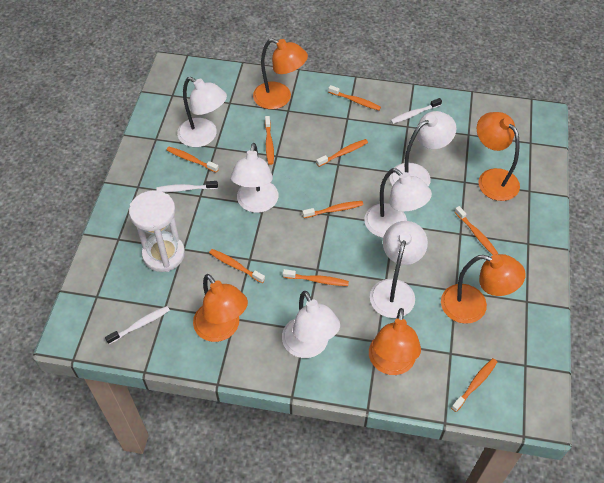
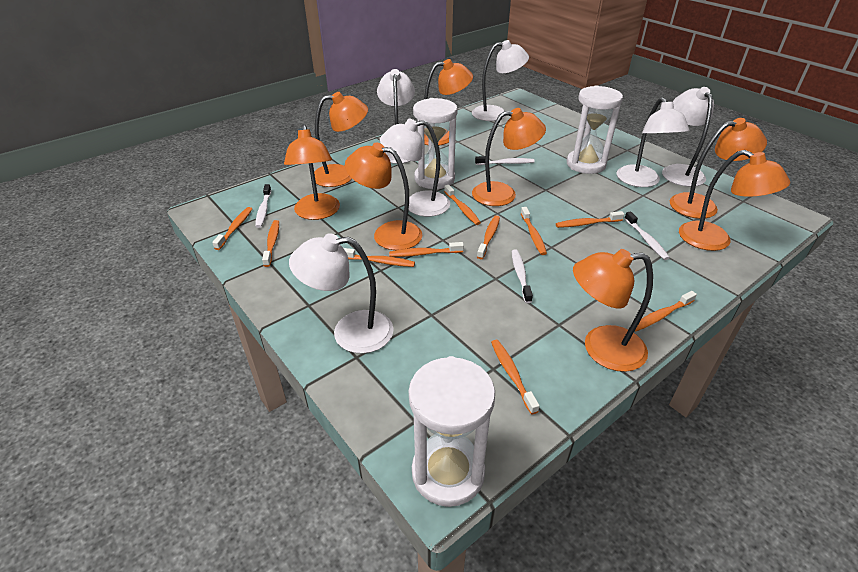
orange lamp: [193,274,248,342] [253,38,308,109] [369,308,421,375] [441,254,526,324] [477,112,520,201] = 5 -> [284,124,340,220] [314,92,368,187] [345,142,423,250] [424,59,473,146] [472,108,546,206] [573,249,653,372] [670,118,767,219] [679,150,790,251] = 8
orange toothbrush: [166,147,219,173] [209,249,265,283] [265,116,274,165] [283,269,349,286] [302,201,363,218] [316,139,368,167] [328,85,381,110] [451,358,497,412] [455,206,498,255] = 9 -> [212,207,252,250] [262,220,279,267] [344,248,415,267] [389,242,464,257] [444,185,481,225] [477,216,500,259] [491,340,540,414] [521,207,547,255] [556,211,624,228] [635,291,697,331] = 10
white hourglass: [129,190,185,272] = 1 -> [409,356,495,507] [413,98,458,189] [567,85,623,174] = 3
white toothbrush: [105,306,170,344] [156,181,218,192] [390,98,442,124] = 3 -> [255,184,271,228] [475,156,535,165] [512,250,533,303] [624,211,670,260] = 4

